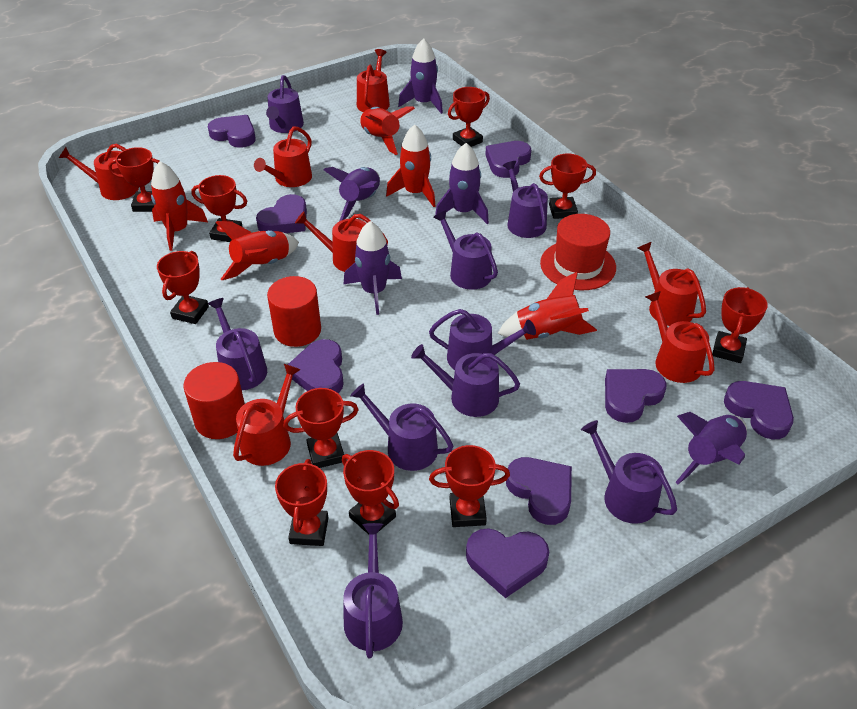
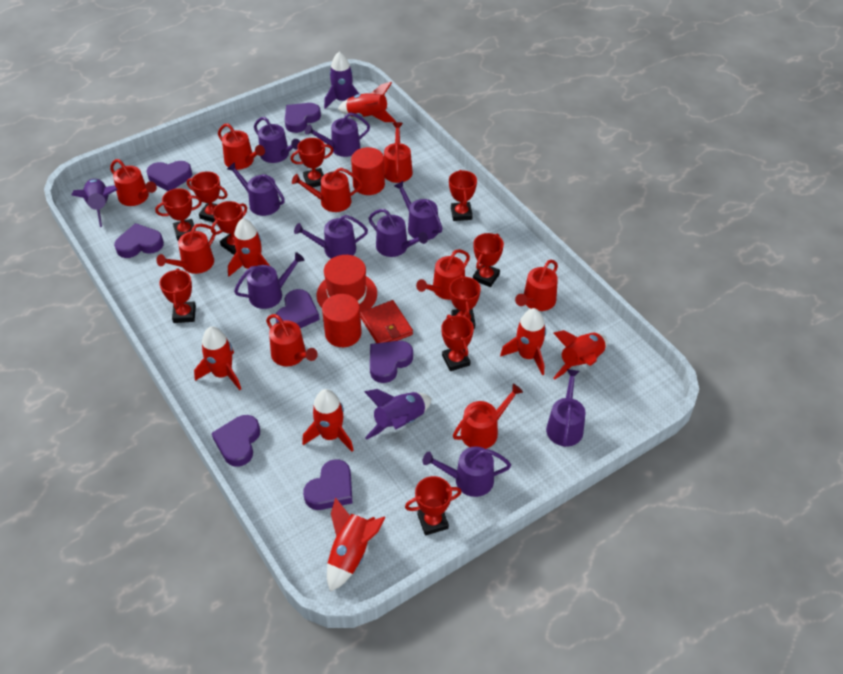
purple heart: [208,115,256,148] [256,194,307,233] [288,339,344,393] [466,528,549,598] [485,141,531,178] [506,457,572,525] [605,369,667,423] [724,381,794,440] = 8 -> [114,223,164,258] [147,161,192,191] [212,415,260,467] [276,289,320,328] [285,103,321,133] [303,459,353,510] [370,341,413,383] = 7
purple rocket: [324,167,380,221] [343,221,402,315] [398,38,443,114] [435,143,489,224] [675,412,747,484] = 5 -> [72,179,118,227] [324,51,359,109] [364,389,432,440] = 3
red rocket: [151,161,208,251] [216,221,299,280] [360,107,415,155] [386,125,435,207] [497,272,597,340] = 5 -> [194,326,241,390] [228,218,270,276] [302,389,354,452] [327,498,386,592] [338,82,396,122] [500,308,546,376] [553,330,608,380] = 7
red wallet: none = 0 -> [360,300,413,343] = 1
red watering can: [59,144,139,200] [233,364,301,466] [254,126,312,187] [295,211,388,272] [357,49,390,112] [638,242,706,326] [645,291,715,383] = 7 -> [110,159,157,206] [156,223,216,274] [218,123,265,170] [266,314,318,366] [292,168,363,212] [384,122,413,183] [416,249,470,300] [453,384,523,449] [515,260,558,311] = 9

